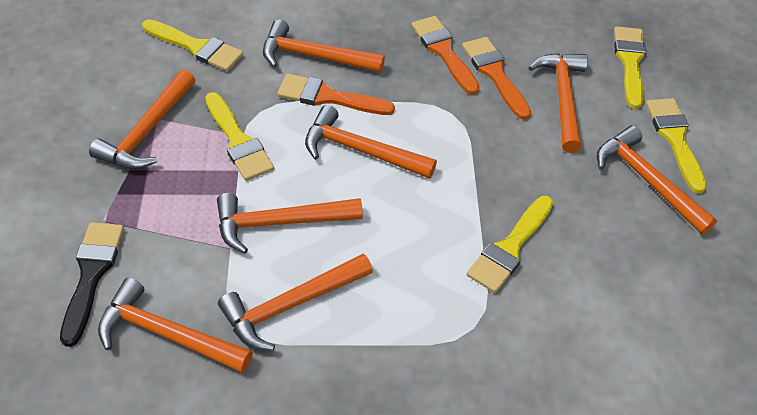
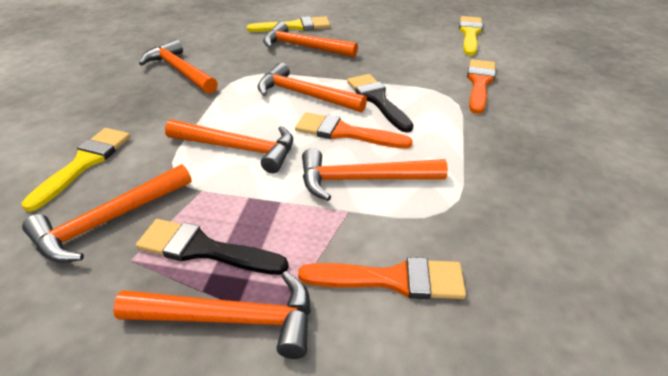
black brush: [60,222,124,347] = 1 -> [136,219,289,275] [347,74,413,132] = 2
orange hammer: [89,69,195,169] [98,278,253,373] [217,193,363,254] [218,254,373,351] [263,19,385,73] [305,105,437,179] [528,53,588,153] [597,125,717,235] = 8 -> [22,164,192,263] [113,271,311,359] [139,39,218,94] [165,119,293,173] [257,63,367,113] [263,22,358,57] [302,148,448,201] = 7
yellow brush: [142,19,243,71] [205,92,274,181] [467,196,554,293] [614,26,646,109] [646,98,707,194] = 5 -> [22,128,130,212] [247,16,330,32] [459,16,483,56] = 3

